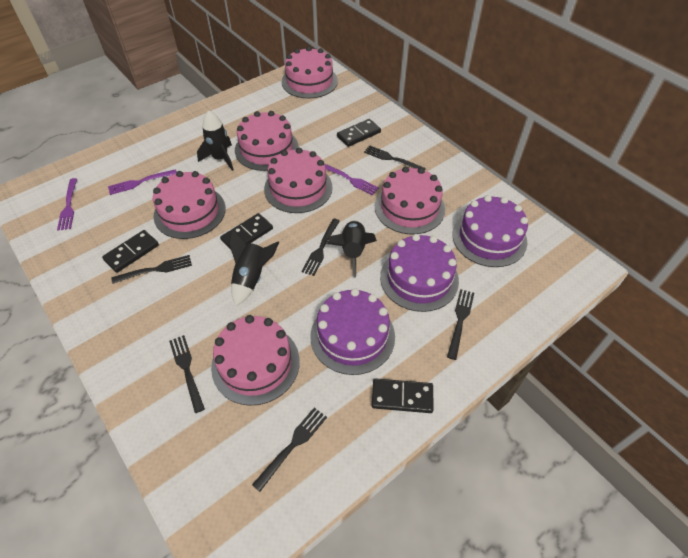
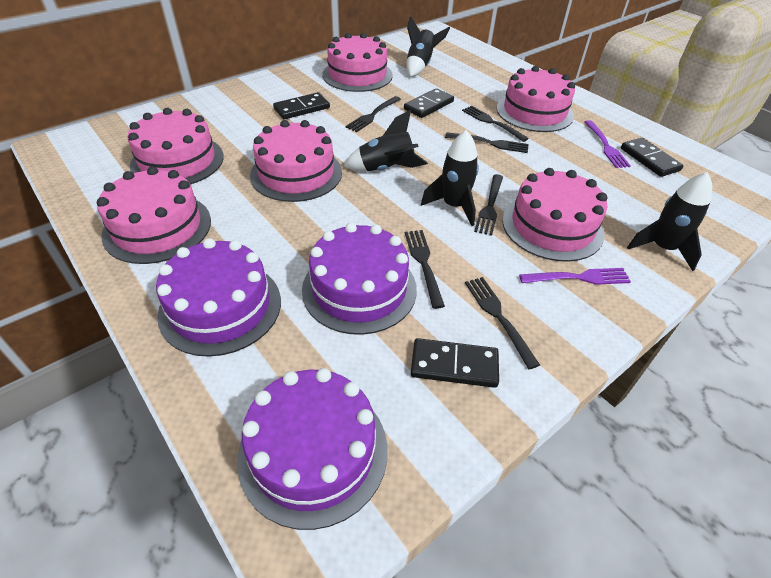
black rocket: [197,110,234,171] [229,230,279,306] [327,220,377,278] = 3 -> [344,110,428,171] [406,17,450,77] [421,130,479,226] [627,172,712,271] = 4
purple fork: [57,178,77,230] [108,169,177,195] [324,163,379,195] = 3 -> [519,268,631,285] [584,120,631,168] = 2

